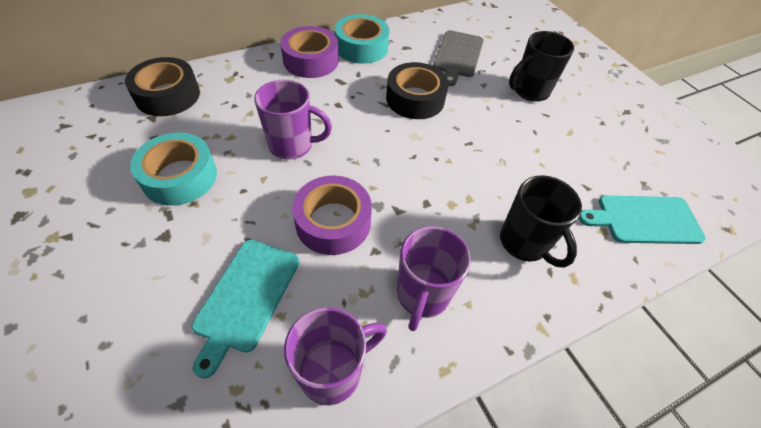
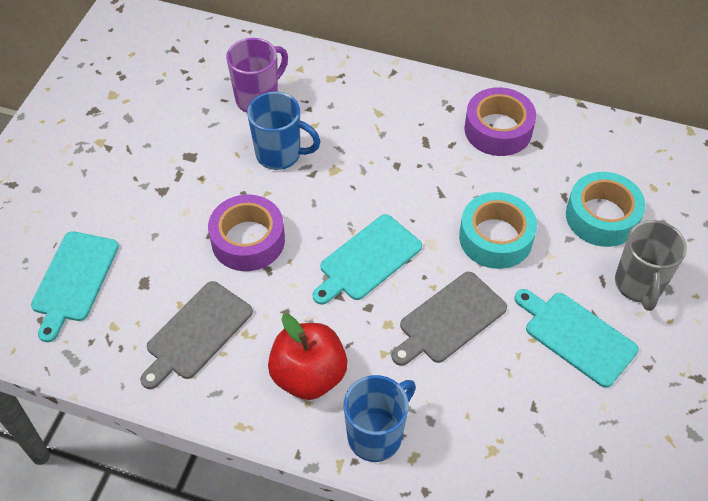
black mug: [500,175,582,268] [509,31,574,102] = 2 -> none = 0
black tape: [125,57,200,116] [386,62,449,119] = 2 -> none = 0
blue mug: none = 0 -> [247,92,321,170] [344,375,416,462] = 2
grey cutting board: [433,30,484,86] = 1 -> [140,281,253,389] [392,272,507,366] = 2
grey mug: none = 0 -> [615,220,687,311] = 1
purple mug: [254,80,332,160] [284,307,387,405] [397,226,471,331] = 3 -> [226,38,288,113] = 1
red apple: none = 0 -> [268,314,348,400] = 1
turquoise cutting board: [192,240,300,379] [578,196,706,244] = 2 -> [31,231,119,342] [312,214,422,305] [514,289,639,388] = 3

